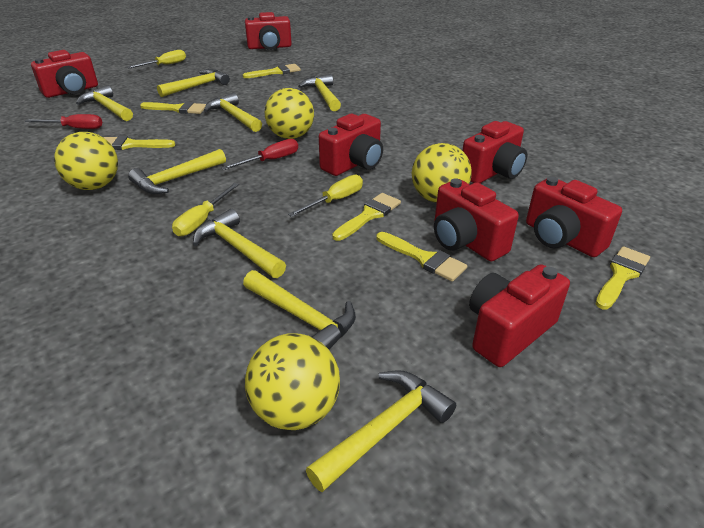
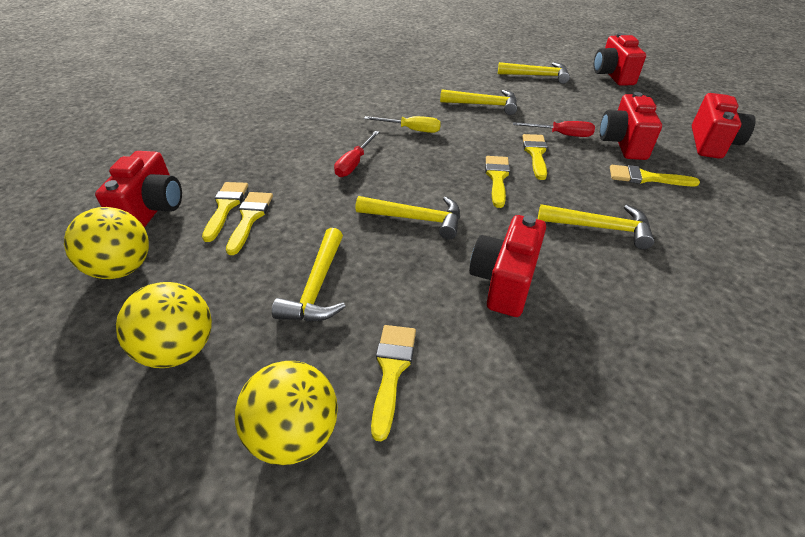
red camera: [31,50,98,98] [245,12,292,50] [319,114,383,176] [434,178,519,261] [462,121,527,183] [469,264,570,367] [526,177,622,257] = 7 -> [95,151,182,228] [469,215,546,317] [594,33,646,86] [600,92,662,160] [692,93,756,159] = 5
yellow ball: [54,132,118,190] [245,334,340,430] [265,88,314,139] [412,143,472,203] = 4 -> [64,207,149,279] [116,282,212,368] [235,361,338,465] = 3
yellow hammer: [76,85,133,121] [128,149,226,194] [157,69,230,97] [193,209,286,278] [204,93,262,132] [243,270,356,349] [298,74,341,111] [306,370,456,492] = 8 -> [272,228,346,321] [356,196,460,240] [440,89,517,115] [498,62,570,84] [538,204,655,249] = 5
yellow screwdriver: [127,50,186,68] [172,183,239,236] [288,175,363,217] = 3 -> [364,116,441,133] = 1

